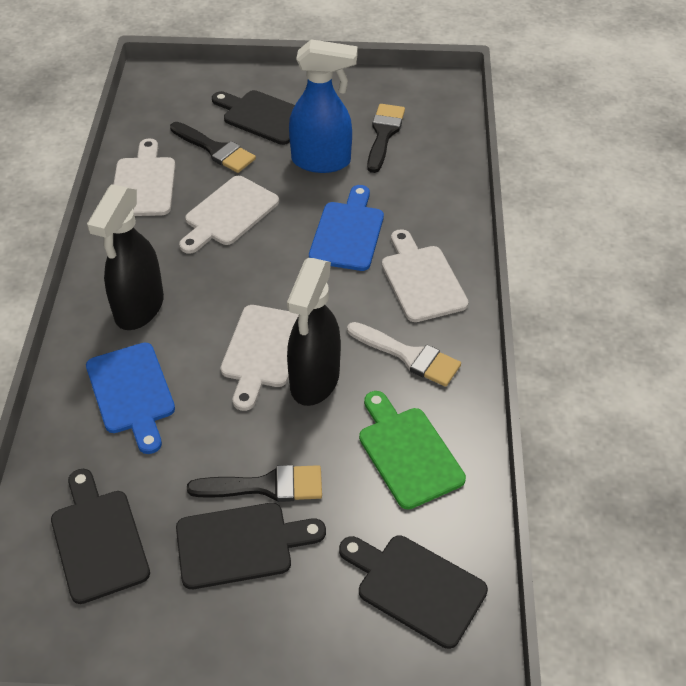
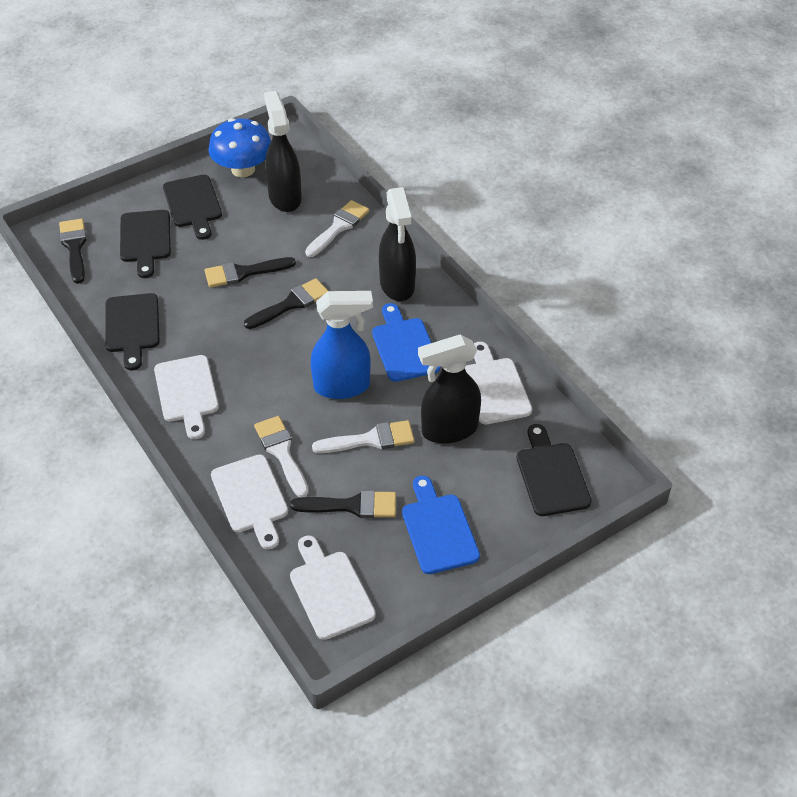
black brush: [170,122,256,173] [187,465,322,502] [367,104,405,173] = 3 -> [59,218,87,284] [205,257,296,287] [244,278,328,329] [290,490,396,518] = 4
black spray bottle: [87,184,164,330] [287,258,341,406] = 2 -> [264,91,302,212] [379,187,416,301] [418,334,481,444] = 3
blue mushroom: none = 0 -> [208,118,271,177] = 1
green cutting board: [359,391,466,510] = 1 -> none = 0
white brush: [347,322,461,387] = 1 -> [254,416,308,497] [305,200,369,257] [312,420,414,453] = 3

